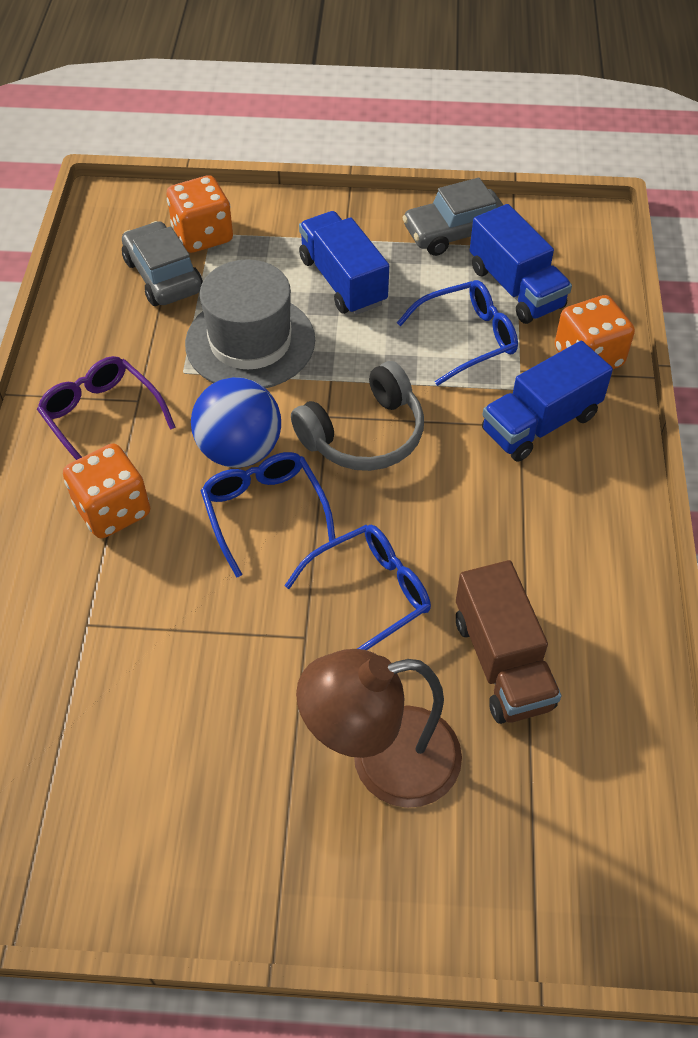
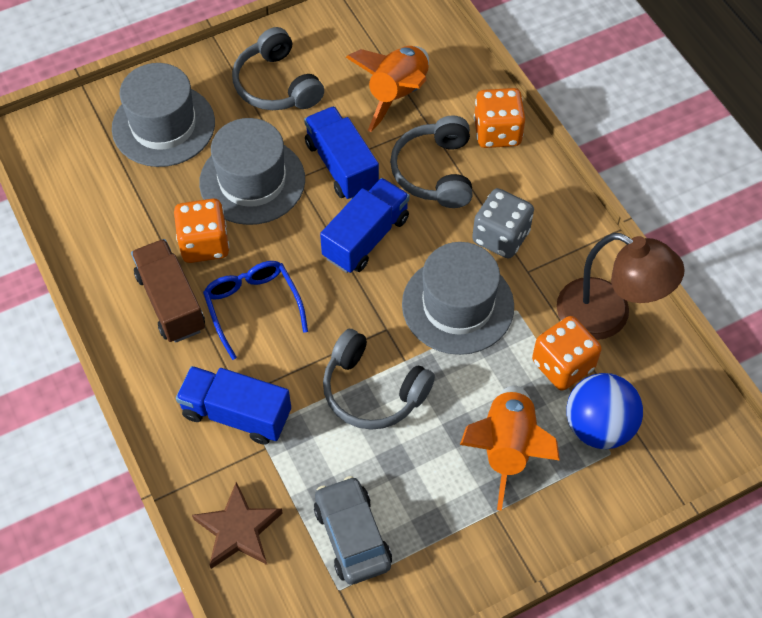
blue glasses: [201,452,336,578] [284,524,431,650] [397,280,518,386] = 3 -> [203,261,308,360] = 1
brown star: none = 0 -> [192,482,283,569] = 1
grey car: [122,221,203,306] [402,178,503,256] = 2 -> [314,476,392,585] = 1
grey dice: none = 0 -> [472,188,534,259] = 1
grey hat: [185,259,315,388] = 1 -> [112,63,215,167] [199,118,305,225] [402,242,514,355] = 3
grey headphones: [291,361,424,471] = 1 -> [232,27,324,110] [323,329,435,430] [390,115,473,208] = 3
orange rocket: none = 0 -> [346,46,429,132] [460,385,560,511] = 2
purple glasses: [37,356,176,460] = 1 -> none = 0

